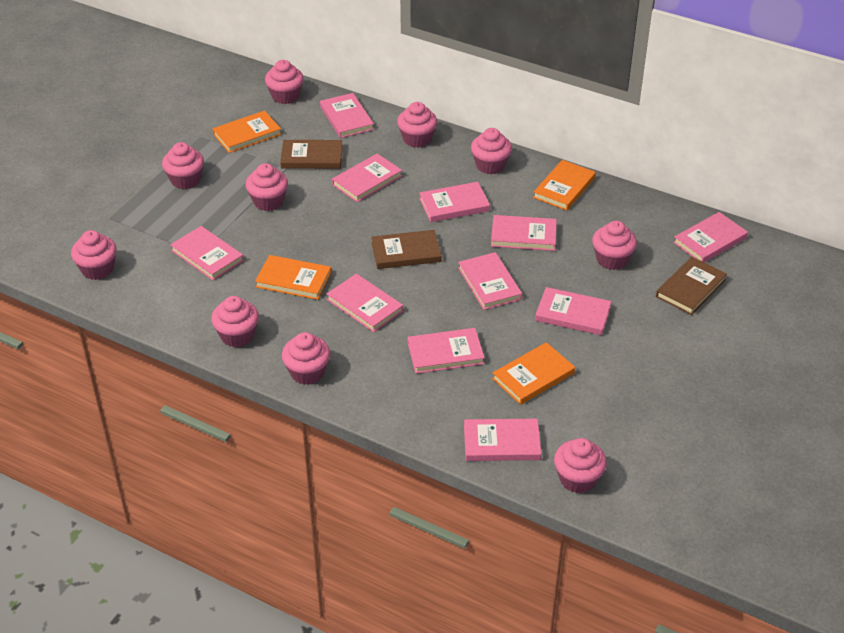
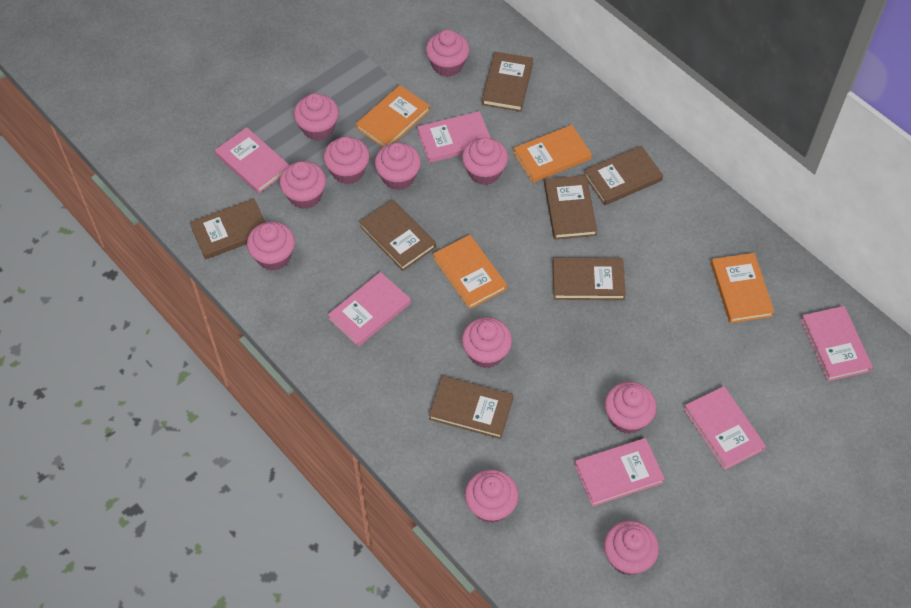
brown book: [280,140,343,169] [371,230,441,269] [656,257,727,315] = 3 -> [190,198,265,259] [359,199,436,271] [429,376,513,439] [482,52,534,112] [544,175,597,240] [553,258,626,300] [584,146,663,205] = 7
pink book: [170,226,244,280] [320,93,374,138] [327,274,403,332] [332,154,402,202] [408,328,485,374] [419,182,490,222] [458,252,522,310] [464,419,541,461] [491,215,557,251] [535,287,611,335] [673,212,748,263] = 11 -> [215,127,289,194] [328,272,411,347] [417,111,491,163] [575,438,665,507] [684,386,766,470] [801,306,873,381] = 6
pink cupcake: [71,230,117,280] [162,142,204,189] [211,296,259,347] [245,163,288,211] [265,60,304,104] [282,332,330,385] [397,102,437,148] [471,128,512,174] [554,438,607,493] [592,221,637,270] = 10 -> [247,222,295,270] [279,161,326,209] [294,93,339,141] [323,137,370,184] [375,143,421,190] [426,30,469,77] [462,138,508,185] [462,317,512,368] [465,469,519,523] [604,521,659,575] [605,382,657,434] = 11

